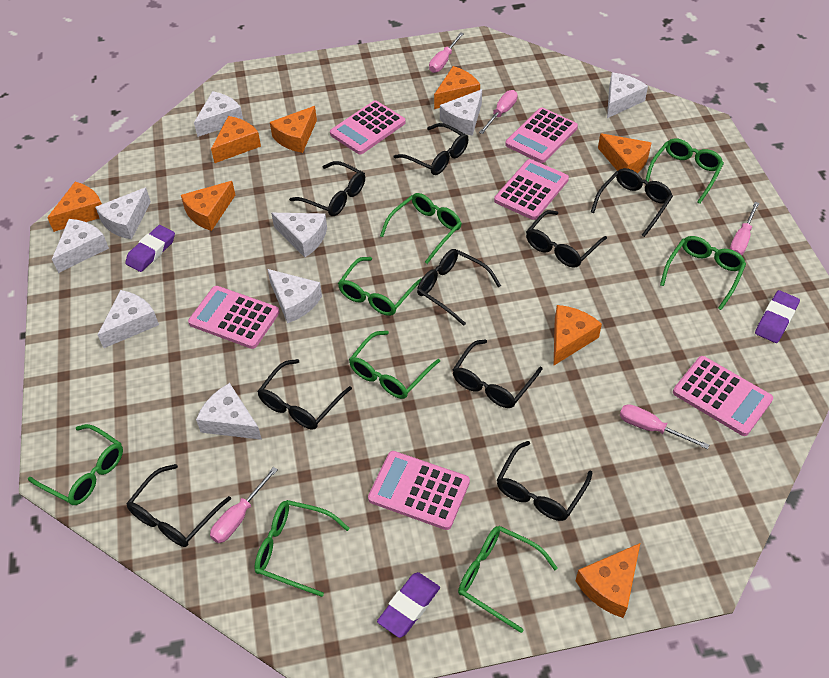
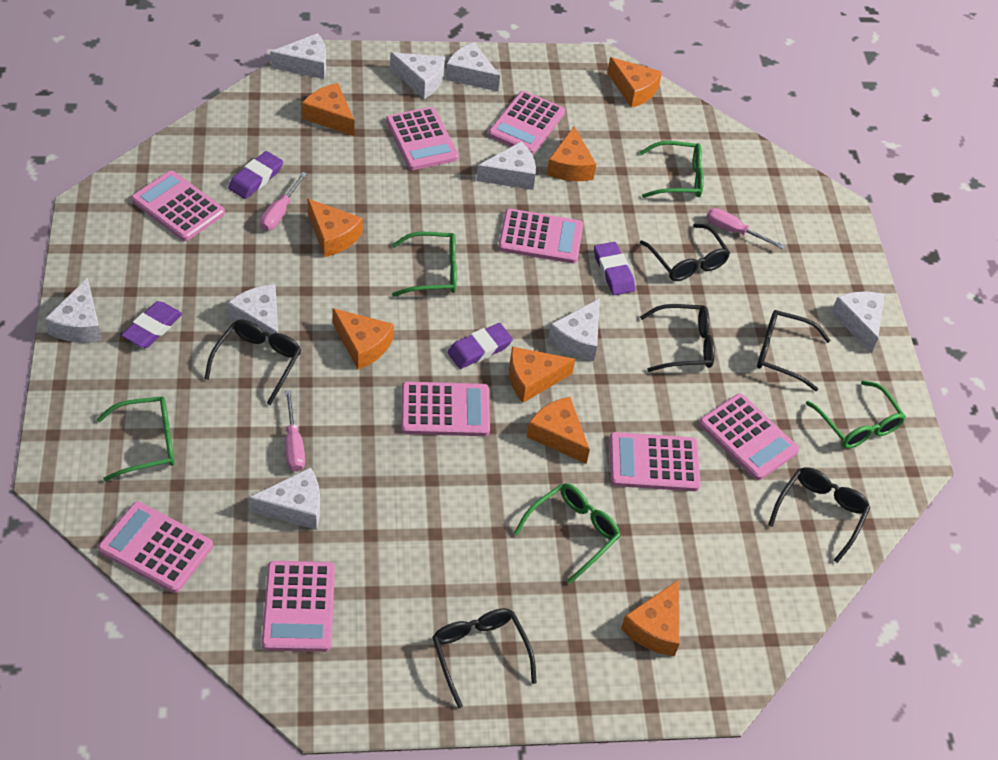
black glasses: [126,464,231,547] [257,359,352,429] [289,161,365,216] [394,123,468,175] [417,249,501,326] [453,339,542,408] [497,441,592,521] [526,210,607,268] [591,168,673,237] = 9 -> [204,319,301,405] [432,608,537,708] [640,224,730,281] [640,304,715,372] [757,310,830,391] [768,467,870,563] = 6
green glasses: [28,424,123,505] [254,500,350,597] [338,257,422,316] [349,331,440,399] [380,193,462,264] [458,526,558,633] [645,139,724,204] [660,236,746,310] = 8 -> [97,396,175,481] [392,232,457,296] [514,483,620,584] [640,141,704,198] [806,380,906,449] = 5
pink calculator: [188,286,279,349] [330,100,406,154] [368,451,470,530] [494,159,569,220] [505,108,578,163] [673,356,773,436] = 6 -> [98,502,213,593] [131,171,225,241] [262,561,335,652] [386,107,459,170] [401,381,490,436] [488,91,565,155] [498,209,583,263] [609,432,701,491] [699,394,799,480] = 9
pink screwdriver: [210,467,278,543] [429,32,464,73] [479,90,518,134] [620,404,709,449] [730,202,759,256] = 5 -> [260,172,307,231] [285,390,305,472] [706,208,785,249] = 3
purple eraser: [125,225,175,272] [377,572,440,638] [755,290,800,343] = 3 -> [121,301,182,348] [228,151,283,199] [447,323,513,369] [594,242,635,295] = 4

